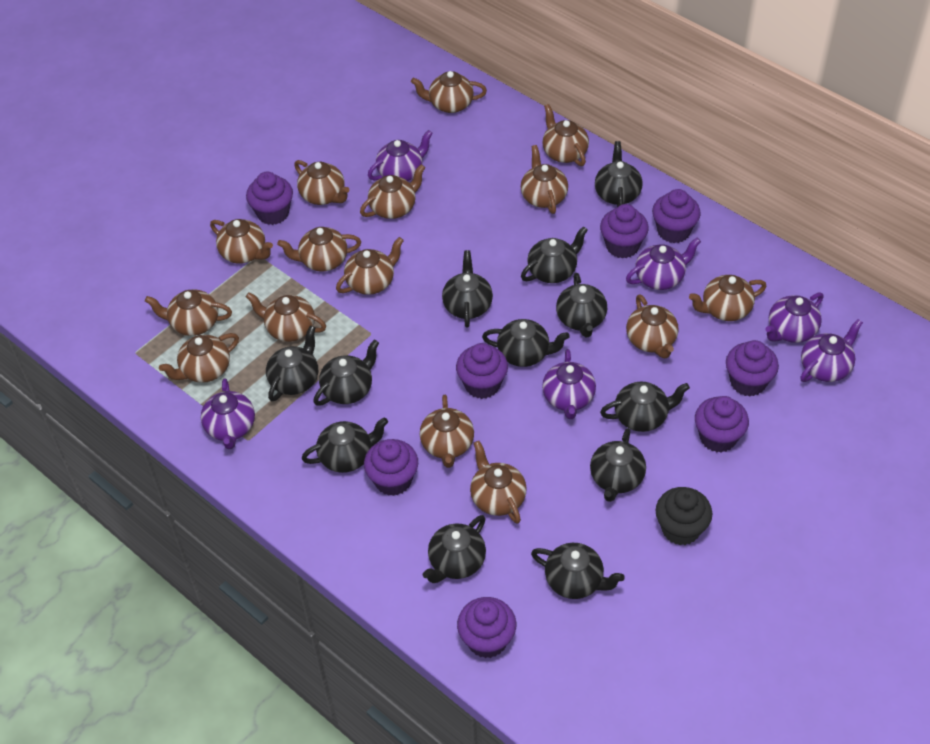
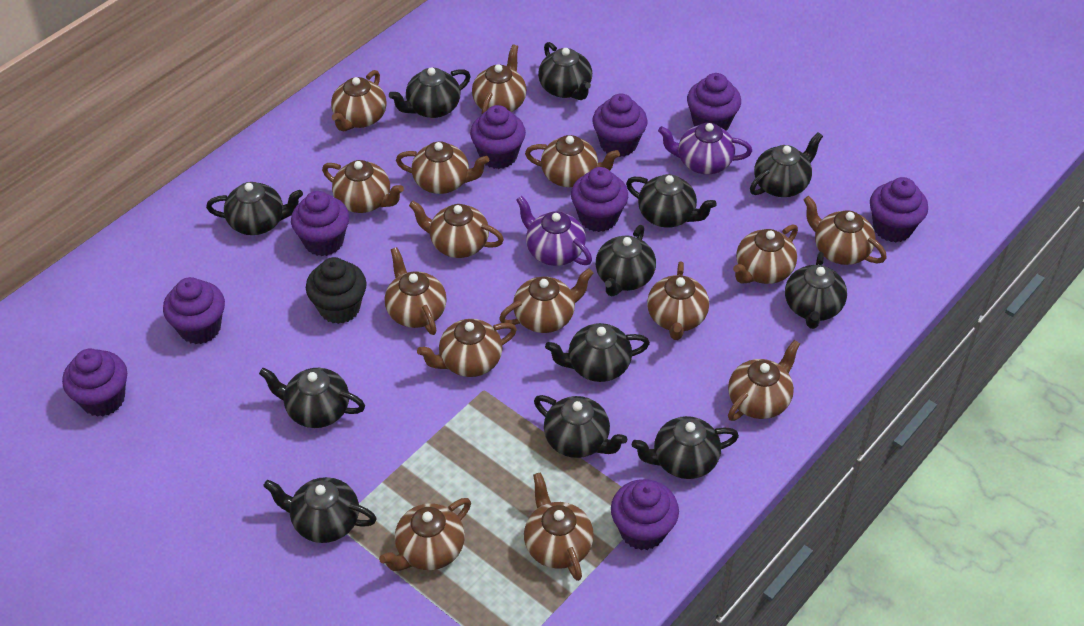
purple cupcake: [246,172,293,225] [364,439,418,496] [456,343,508,399] [457,597,516,658] [600,204,649,259] [652,189,701,243] [695,396,749,453] [726,340,779,397] = 8 -> [62,349,127,417] [163,277,225,344] [291,191,349,256] [470,105,526,169] [571,167,628,232] [592,93,648,157] [611,479,679,550] [687,73,741,130] [870,177,928,242] = 9
purple teapot: [201,378,255,449] [368,130,433,181] [542,349,596,419] [626,238,701,290] [765,292,824,343] [800,319,863,382] = 6 -> [516,196,592,266] [658,123,752,174] = 2

